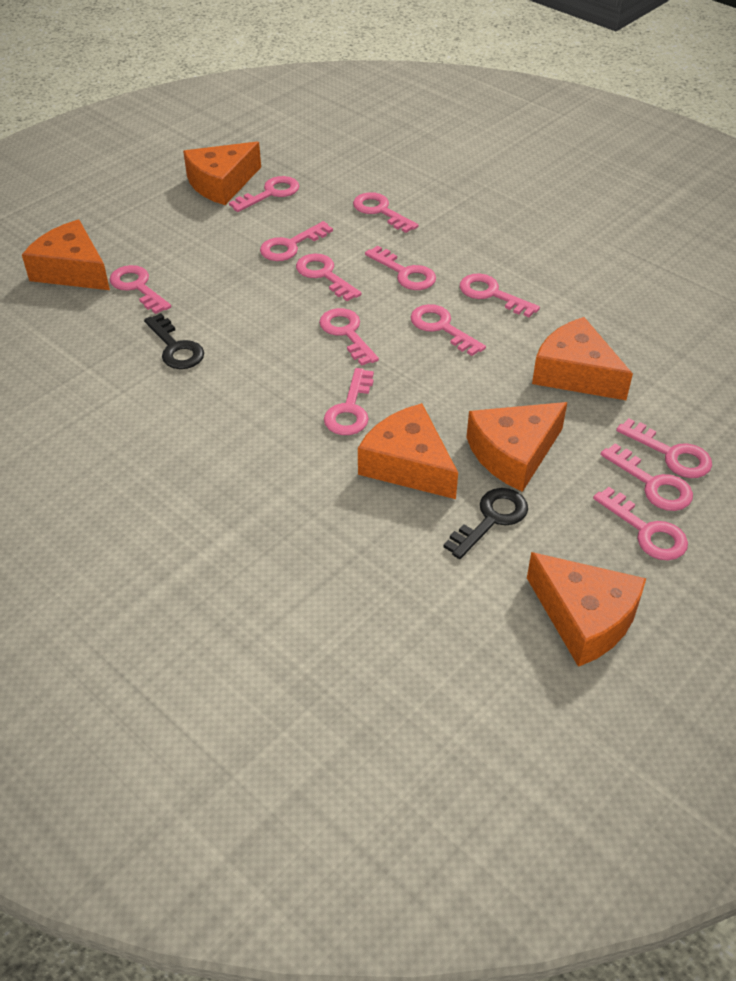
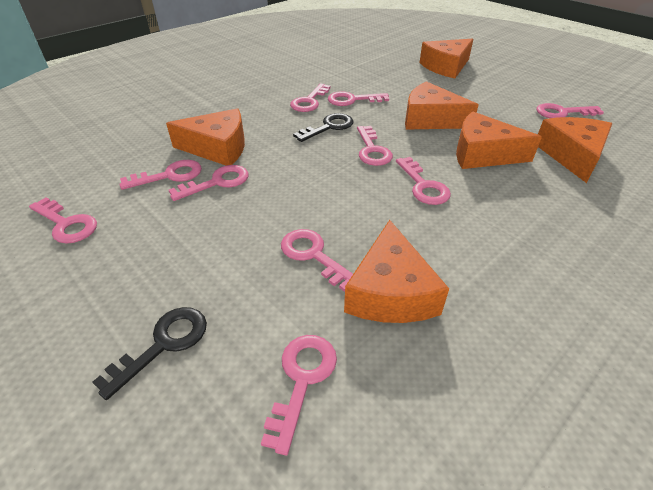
pink key: [109,265,171,314] [229,176,299,212] [260,221,333,261] [296,254,362,301] [319,308,379,366] [324,368,374,435] [353,192,418,233] [365,246,436,290] [411,304,486,356] [460,273,540,317] [593,487,688,560] [601,443,693,511] [616,418,712,478] = 13 -> [29,198,97,244] [119,160,202,190] [169,165,249,201] [261,335,337,455] [281,229,353,292] [290,83,331,112] [328,91,389,106] [357,126,393,166] [396,157,451,205] [536,103,604,118] = 10

